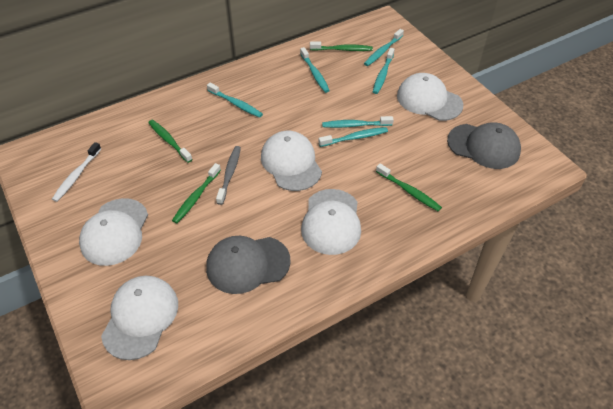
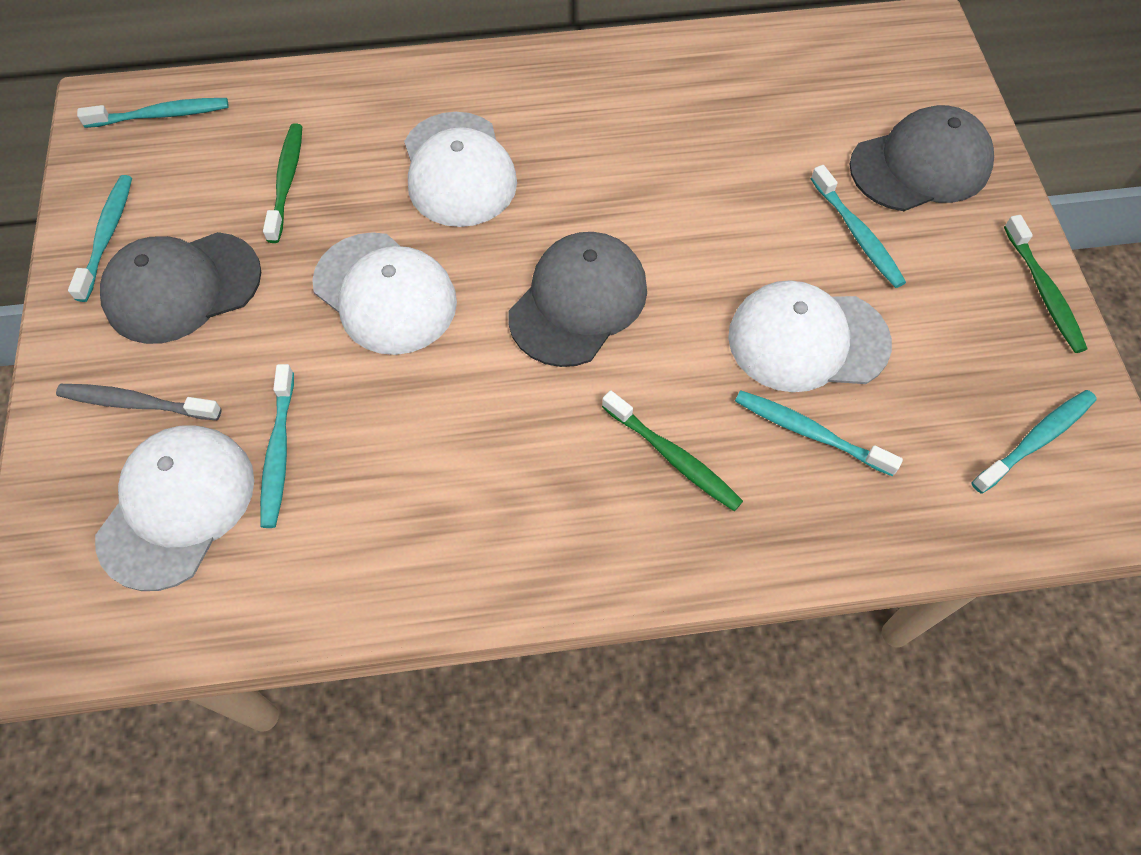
green toothbrush: [148,120,193,163] [172,163,221,223] [310,42,373,51] [376,163,442,211] = 4 -> [263,123,302,243] [602,390,743,511] [1004,215,1088,353] = 3
grey cap: [206,236,291,294] [447,122,521,169] = 2 -> [100,232,261,344] [508,232,647,367] [849,105,994,211] = 3
white cap: [79,198,148,266] [101,276,178,360] [261,131,322,191] [301,189,361,255] [397,73,463,121] = 5 -> [95,426,254,591] [312,232,457,355] [404,112,517,227] [728,280,892,392] = 4
white toothbrush: [52,142,101,202] = 1 -> none = 0

